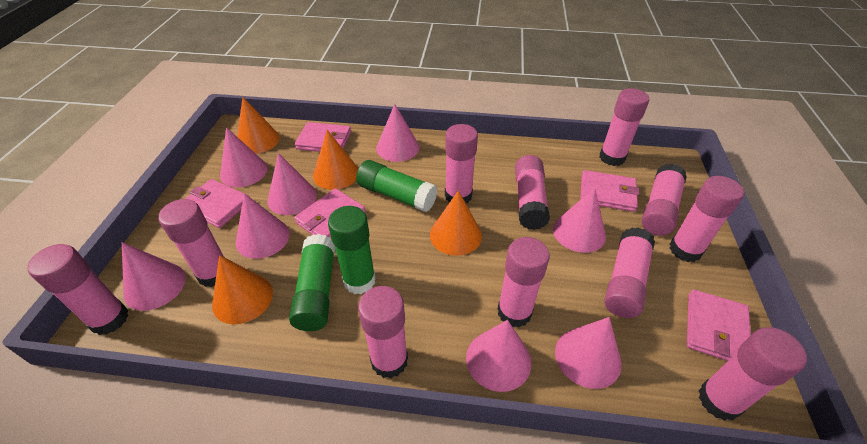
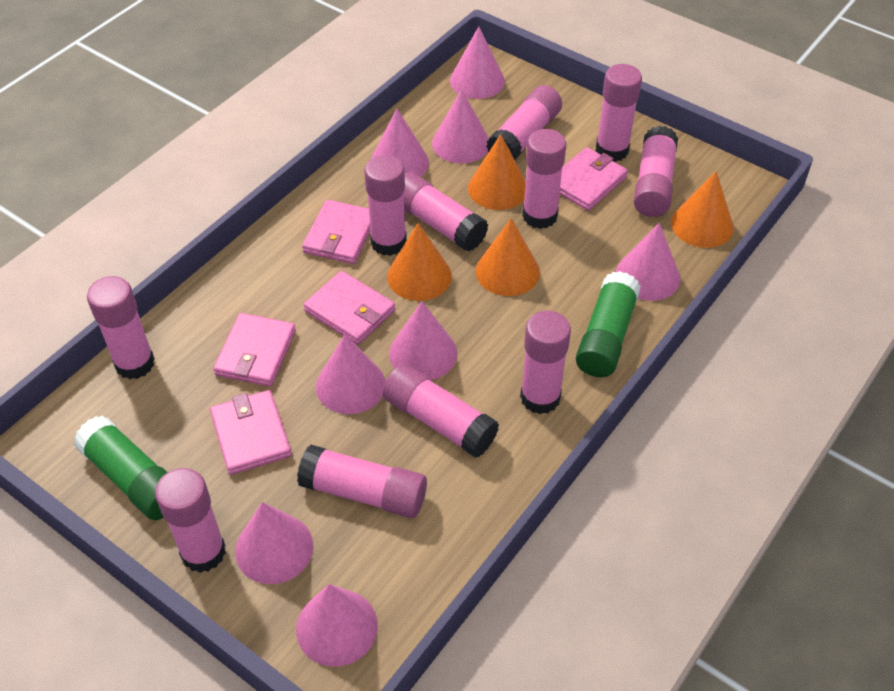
green glue stick: [289,234,335,331] [328,206,376,294] [356,160,438,212] = 3 -> [74,416,168,520] [576,271,641,377] = 2

